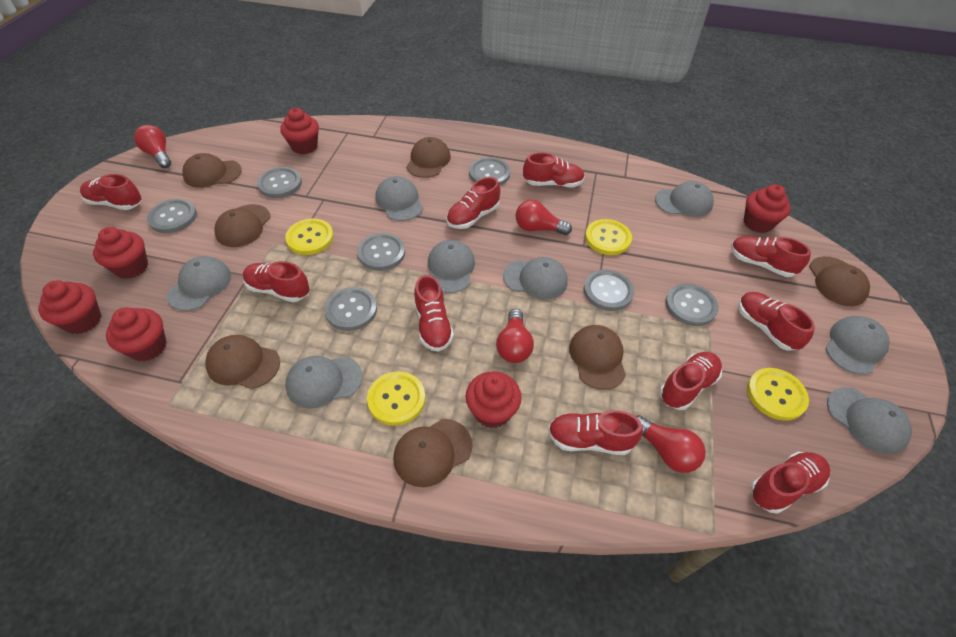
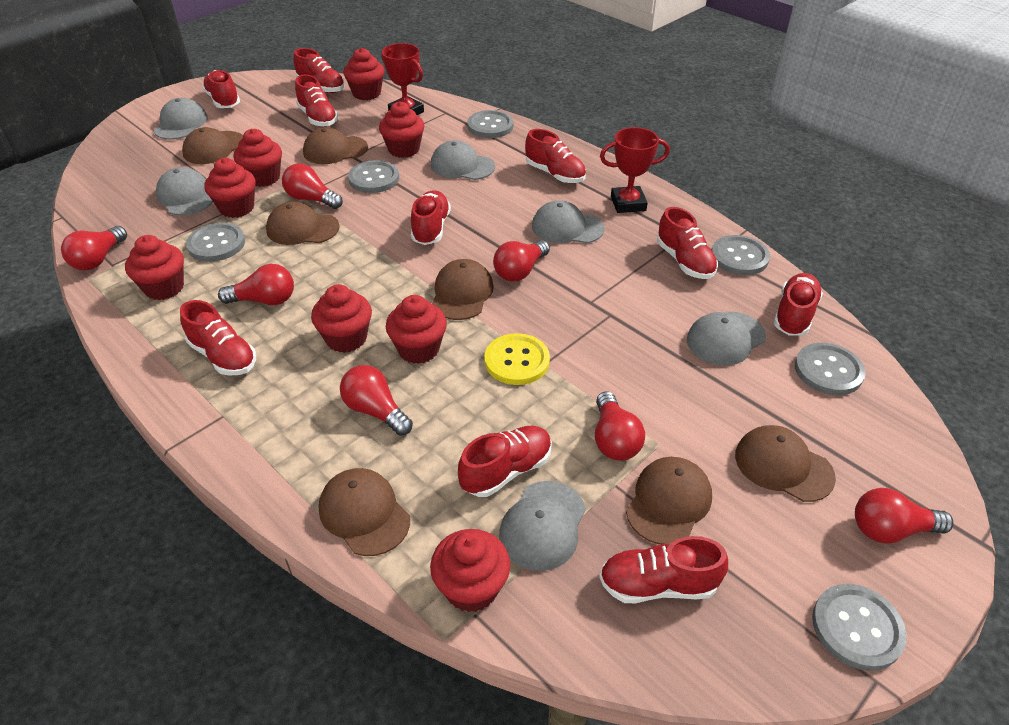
grey button: [147,199,197,233] [257,167,302,198] [324,287,377,331] [357,233,405,271] [469,157,510,185] [584,270,635,311] [665,283,719,326] = 7 -> [186,223,245,262] [348,160,399,193] [467,110,514,138] [712,235,770,275] [795,343,866,395] [812,584,907,671] = 6
grey cap: [167,256,231,311] [285,356,363,409] [375,176,423,221] [428,240,475,293] [503,257,568,300] [655,181,714,217] [825,316,890,375] [827,387,912,454] = 8 -> [154,98,208,140] [156,167,213,216] [431,140,495,180] [499,481,586,571] [532,200,604,243] [687,312,766,366] = 6
red cupcake: [38,280,101,334] [93,227,148,279] [106,307,167,361] [280,108,319,154] [466,371,522,428] [744,184,791,233] = 6 -> [125,235,184,300] [204,158,256,218] [233,129,282,187] [311,284,372,353] [343,48,385,100] [379,101,424,158] [386,295,447,364] [430,529,511,612] = 8
red light bulb: [134,125,171,168] [496,309,534,363] [516,200,572,235] [636,415,706,473] = 4 -> [61,226,127,271] [218,264,294,305] [282,163,343,209] [340,365,413,436] [493,240,550,282] [595,391,645,461] [855,488,953,543] = 7
red trophy: none = 0 -> [381,43,424,115] [600,127,670,213] = 2
yellow button: [285,219,334,255] [367,371,425,426] [585,219,632,255] [747,368,809,421] = 4 -> [485,333,550,385] = 1

